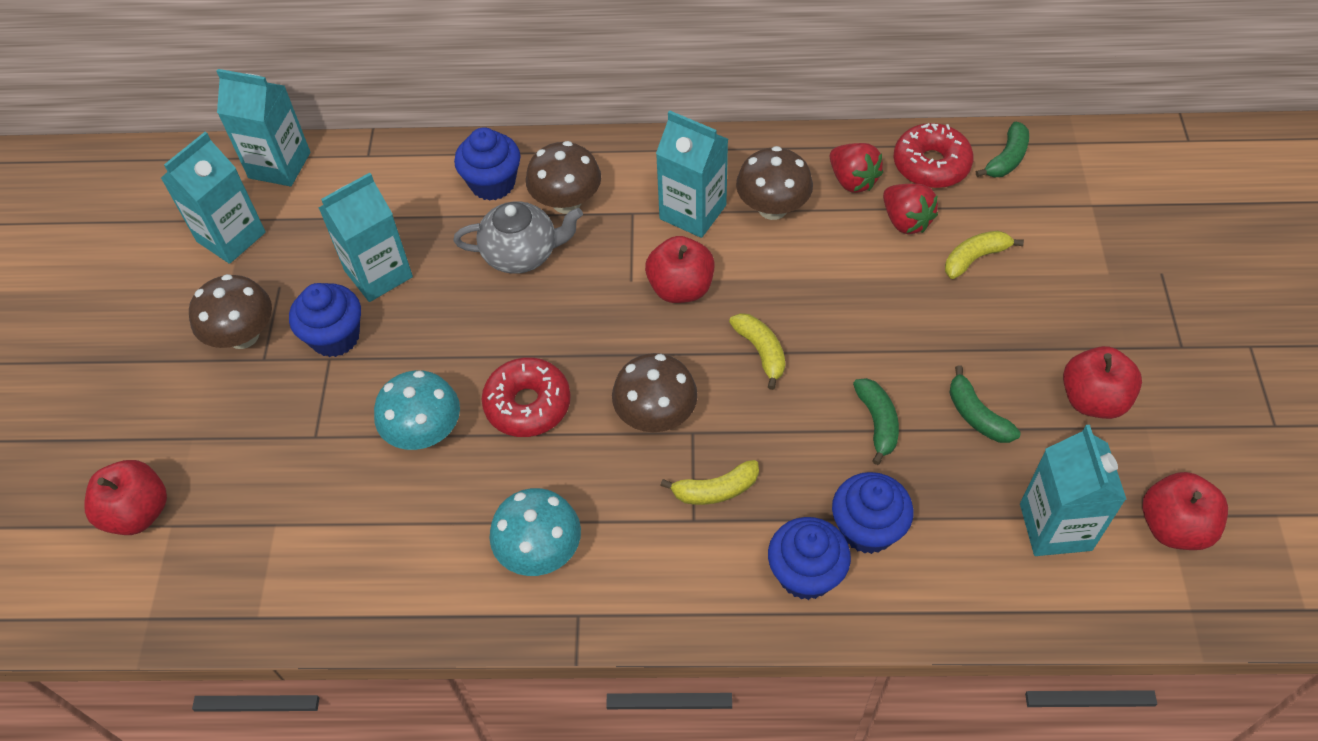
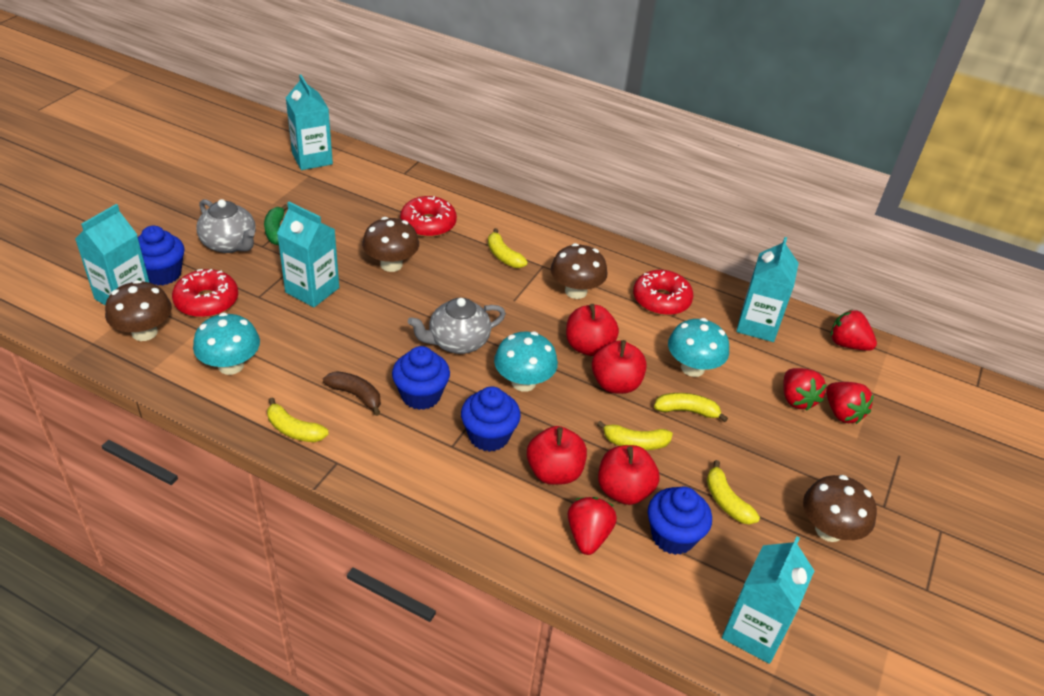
brown banana: none = 0 -> [323,371,381,416] = 1
green banana: [853,378,899,465] [950,365,1021,443] [976,122,1029,177] = 3 -> [264,204,288,245] = 1
grey teapot: [453,202,583,274] = 1 -> [197,199,256,253] [408,298,506,354] = 2
red donut: [481,357,571,437] [894,123,974,188] = 2 -> [172,269,238,318] [400,196,457,237] [633,270,694,316] = 3
red strawberry: [830,143,883,193] [883,184,938,234] = 2 -> [568,497,617,555] [783,368,827,411] [826,382,874,424] [831,310,877,351] = 4
turquoise mushroom: [374,370,460,450] [489,488,581,576] = 2 -> [193,313,260,375] [494,331,558,392] [668,318,729,377] = 3
yellow banana: [660,460,759,505] [729,313,785,390] [945,231,1024,279] = 3 -> [267,397,329,442] [488,228,528,268] [597,421,673,450] [654,393,728,422] [707,460,760,524] = 5

